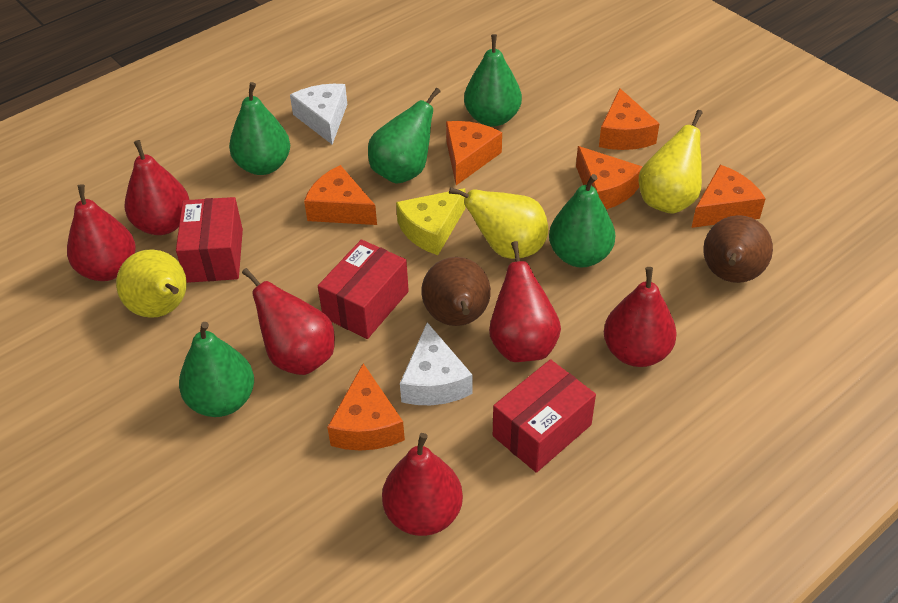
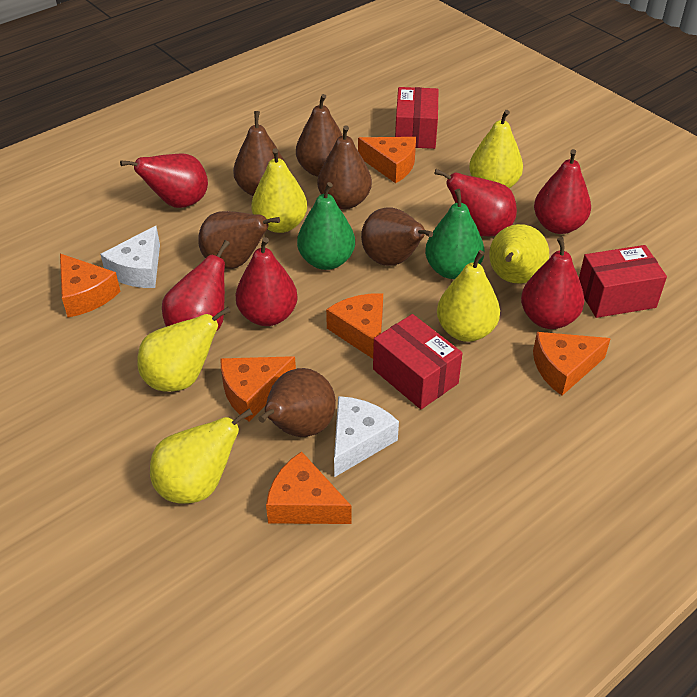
brown pear: [422,257,491,326] [703,215,773,283] = 2 -> [198,211,280,269] [233,111,286,196] [258,368,336,437] [296,94,343,177] [318,125,372,209] [361,207,433,266] = 6
green pear: [179,322,254,417] [229,82,290,175] [368,88,441,184] [464,34,522,127] [549,174,615,267] = 5 -> [297,182,355,270] [425,189,484,279] = 2
yellow cheese: [396,188,466,255] = 1 -> none = 0
yellow pear: [116,249,187,318] [449,187,548,259] [639,110,703,214] = 3 -> [137,307,231,392] [150,408,253,504] [251,148,307,233] [437,250,500,342] [469,110,523,188] [489,224,549,284] = 6

